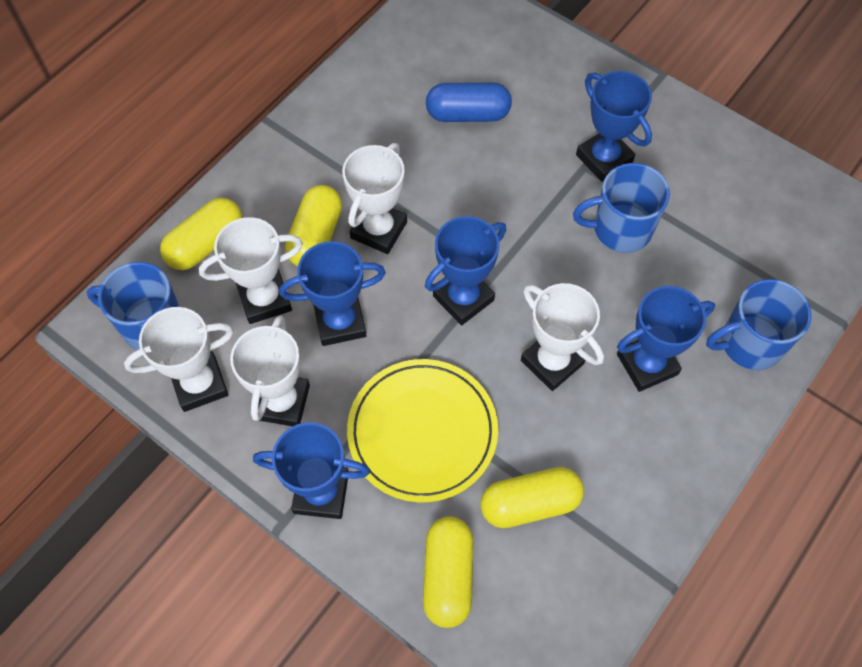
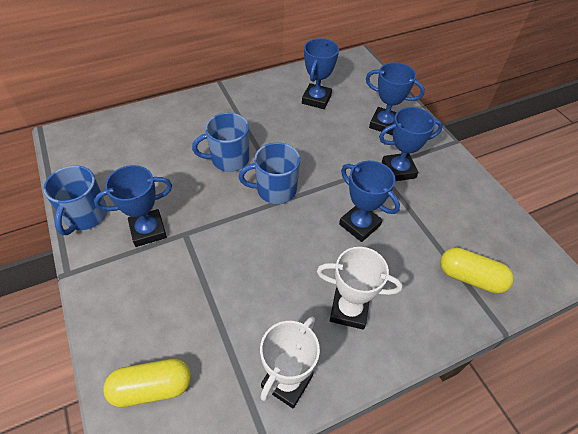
blue capsule: [426,82,512,122] = 1 -> none = 0
white trophy: [124,307,234,412] [199,217,303,324] [230,316,310,426] [342,143,407,254] [521,283,604,391] = 5 -> [260,317,320,408] [317,247,402,330] = 2
yellow capsule: [160,198,242,270] [285,185,342,266] [423,516,474,628] [480,467,584,528] = 4 -> [103,359,191,407] [440,247,514,293] = 2
yellow plate: [347,359,498,503] = 1 -> none = 0

